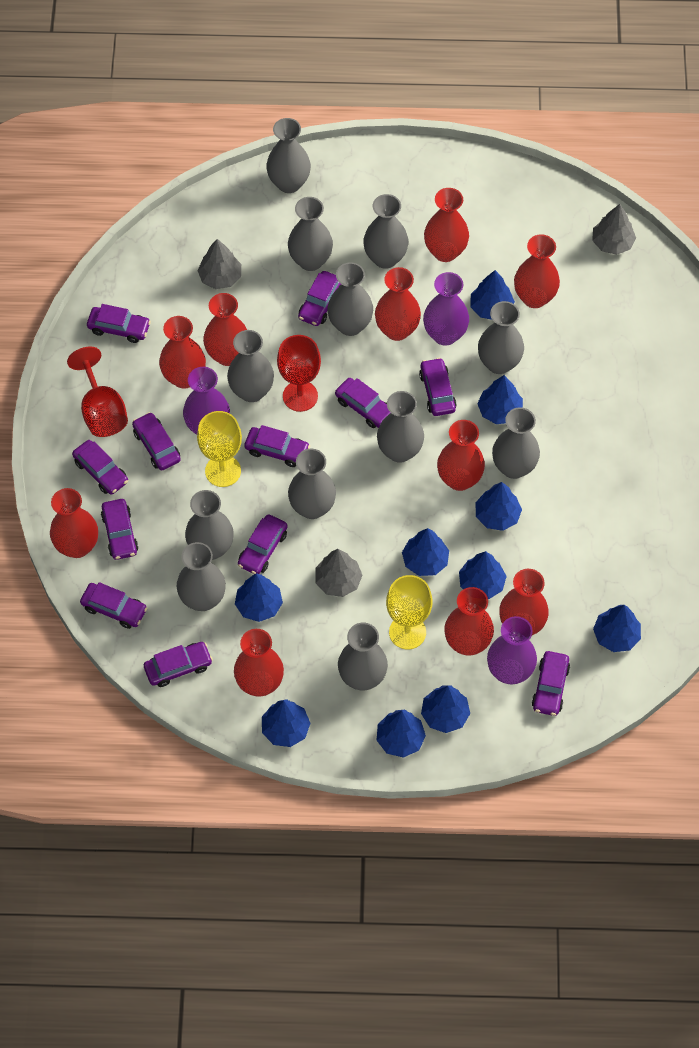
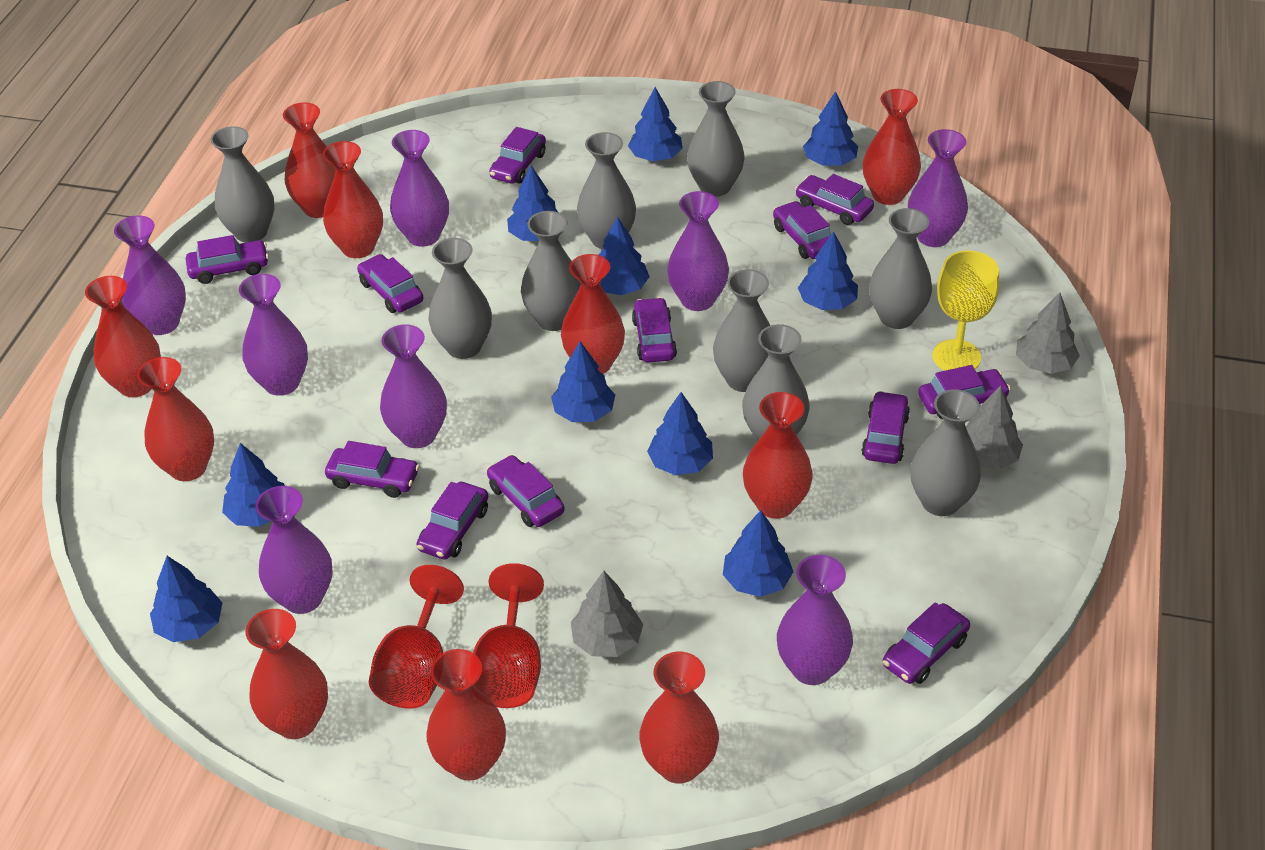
grey vase: [177,542,226,611] [185,490,234,560] [227,330,274,402] [266,118,311,193] [288,197,333,271] [288,449,336,519] [327,262,373,336] [338,623,388,690] [363,194,409,269] [377,391,424,463] [478,301,524,374] [492,407,540,479] = 12 -> [210,126,275,243] [429,238,492,359] [521,211,581,331] [577,132,636,249] [687,81,745,196] [713,269,770,392] [742,324,809,441] [869,208,932,329] [911,389,981,516] = 9
purple vase: [183,367,230,435] [423,272,469,346] [487,616,537,684] = 3 -> [114,215,186,335] [239,274,308,396] [255,486,333,614] [380,324,447,448] [390,130,449,247] [667,191,729,311] [777,555,853,685] [908,129,968,247] = 8
yellow goblet: [197,411,242,487] [386,575,433,649] = 2 -> [932,250,999,371] = 1

